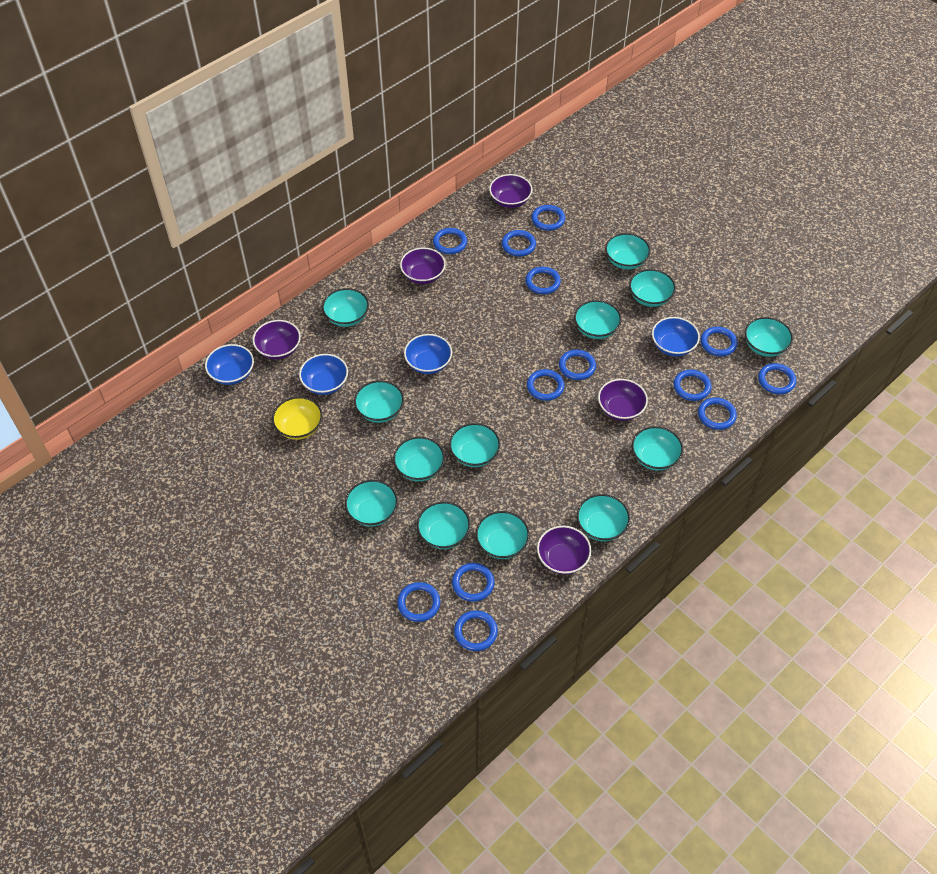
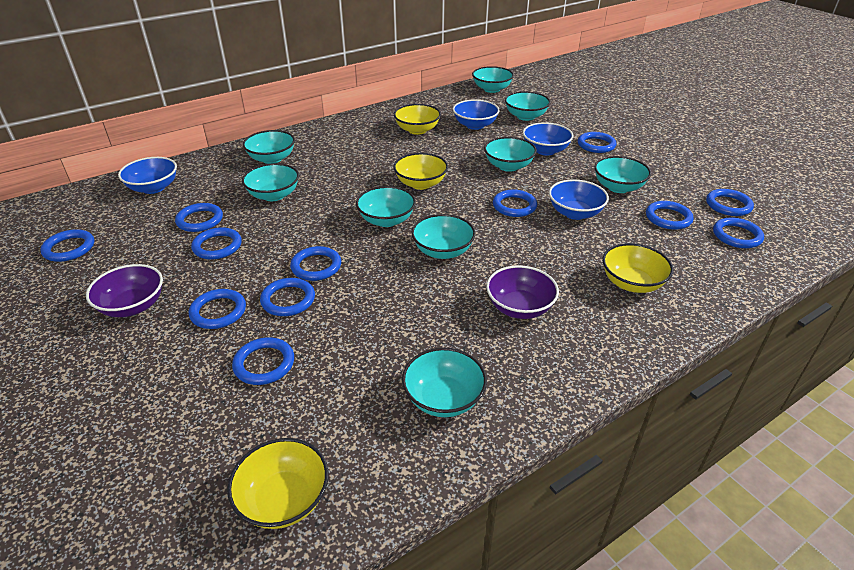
blue ring: [397,582,440,622] [433,228,467,254] [452,563,495,602] [454,610,498,651] [502,230,536,256] [525,267,561,294] [527,369,565,401] [531,205,565,231] [559,350,596,380] [674,370,712,401] [698,397,737,430] [701,327,738,356] [758,363,796,394] = 13 -> [40,229,94,262] [175,203,223,232] [189,289,246,329] [191,227,242,260] [232,337,294,385] [260,278,315,316] [290,246,341,281] [493,189,537,217] [578,132,616,153] [646,201,694,230] [706,189,754,216] [713,218,764,248] = 12
purple bowl: [253,320,301,360] [400,247,446,284] [489,174,532,208] [537,526,592,574] [598,379,648,421] = 5 -> [86,264,163,317] [486,265,559,319] = 2
turquoise bowl: [322,288,369,327] [345,480,398,527] [354,380,404,423] [393,437,445,481] [417,502,470,549] [449,423,500,467] [476,511,530,559] [574,300,621,339] [577,494,630,541] [605,233,650,269] [629,269,676,307] [632,426,683,471] [745,317,793,357] = 13 -> [242,163,299,201] [243,130,295,164] [356,186,416,227] [402,348,487,417] [411,214,476,259] [472,66,514,93] [484,137,537,172] [505,91,551,121] [594,156,651,193] = 9
yellow bowl: [272,397,322,440] = 1 -> [227,438,329,529] [393,153,448,190] [394,104,441,135] [602,243,674,293] = 4

